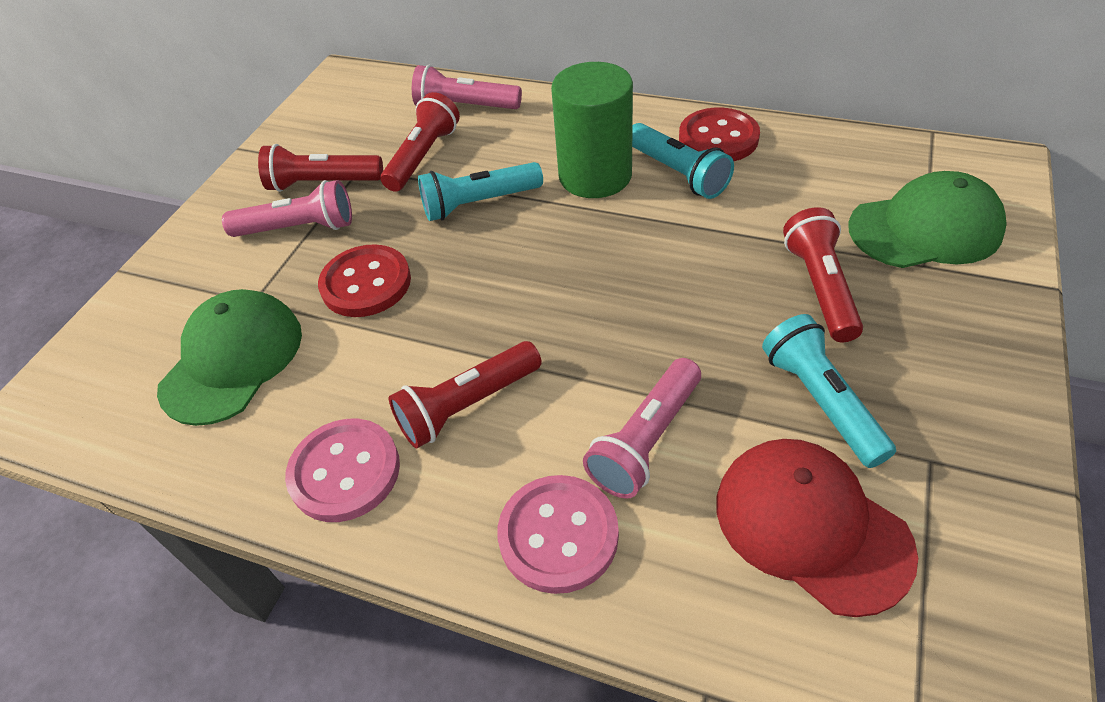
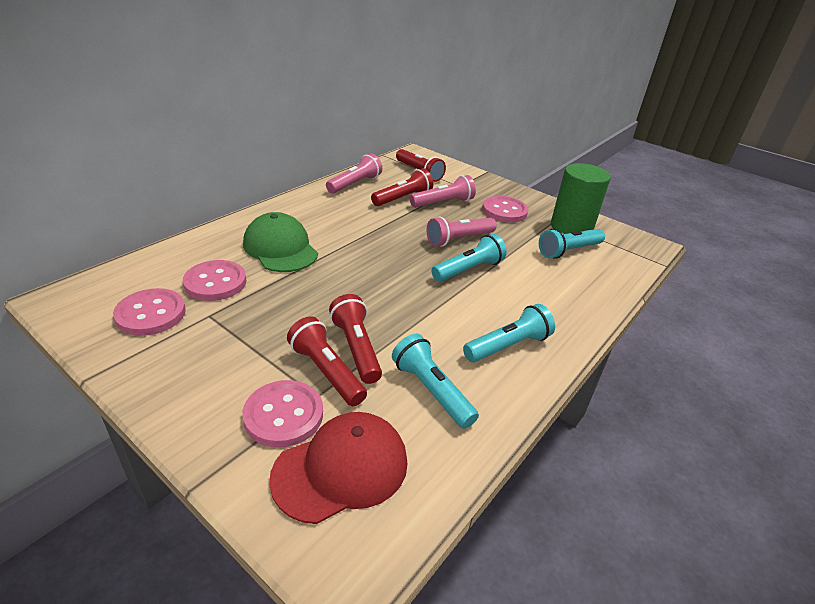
green cap: [157,289,302,426] [848,171,1007,268] = 2 -> [243,212,318,272] = 1
pink button: [285,419,400,522] [497,475,619,594] = 2 -> [113,288,186,336] [183,260,247,301] [242,380,323,448] [482,196,528,223] = 4
red button: [318,244,411,317] [679,108,760,161] = 2 -> none = 0
turquoise flashlight: [418,162,543,221] [632,123,734,199] [762,314,896,468] = 3 -> [392,334,479,429] [432,234,507,282] [463,304,555,362] [539,228,605,259] = 4

